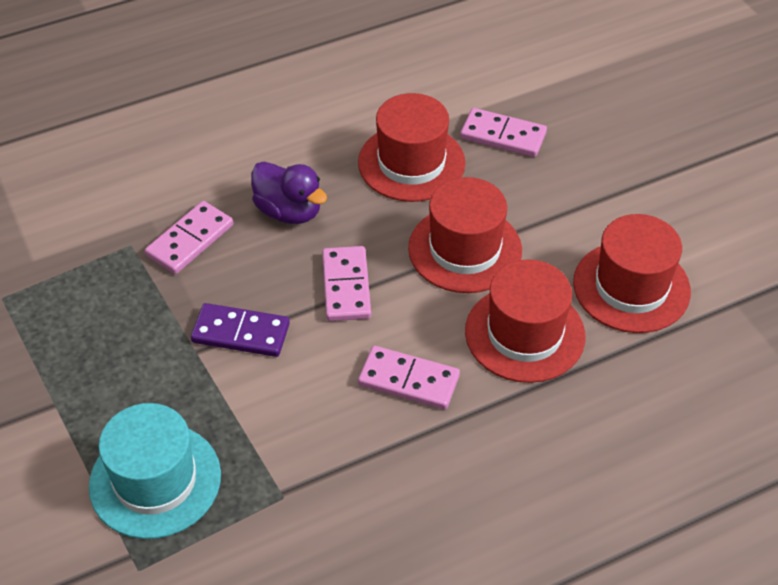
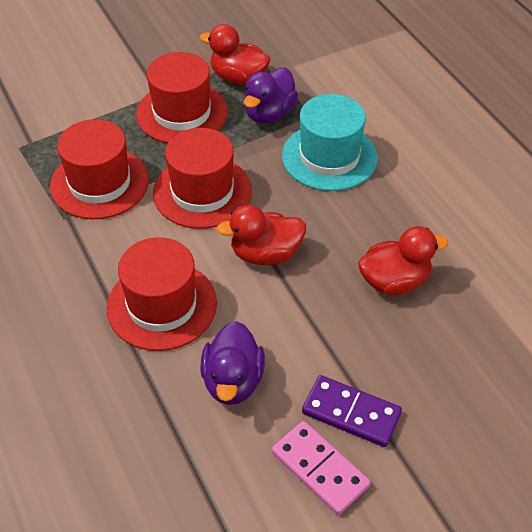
pink domino: [145,201,233,274] [322,246,371,321] [358,346,460,410] [460,108,547,157] = 4 -> [272,421,371,515] = 1
purple duck: [251,162,327,224] = 1 -> [200,321,265,405] [244,67,298,123] = 2
red duck: none = 0 -> [200,24,271,85] [216,205,306,265] [358,226,448,295] = 3

